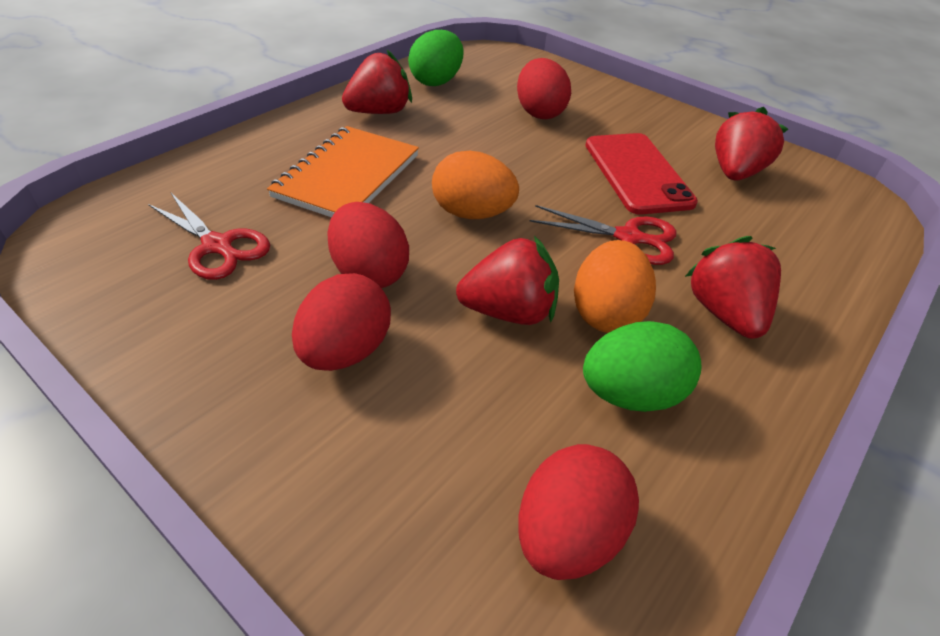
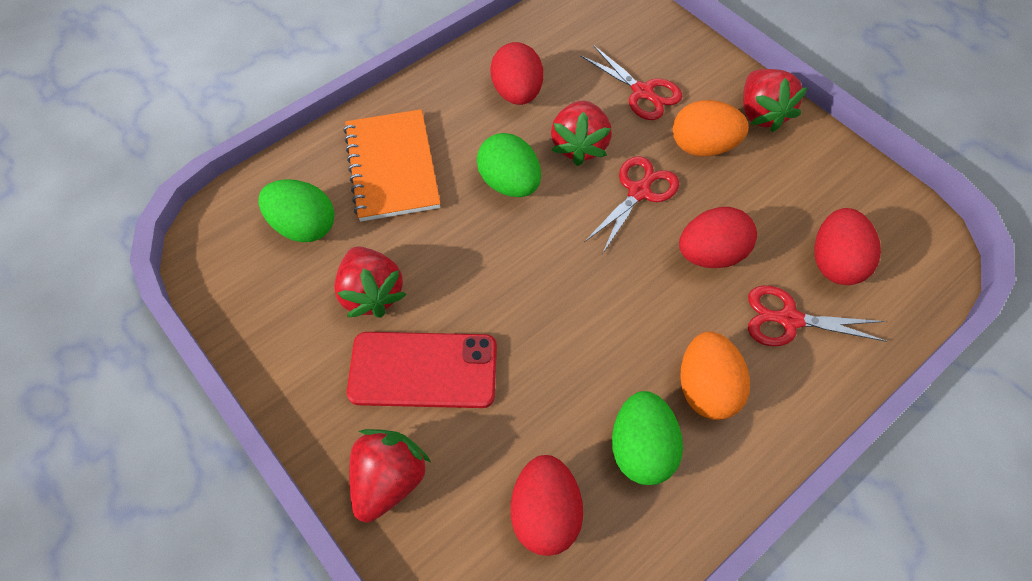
green egg: [408,30,463,86] [583,321,702,412] = 2 -> [258,179,335,242] [477,133,541,197] [612,391,683,485] = 3
red scissors: [148,193,270,280] [530,205,677,265] = 2 -> [580,45,683,120] [584,156,679,254] [748,285,887,346] = 3

